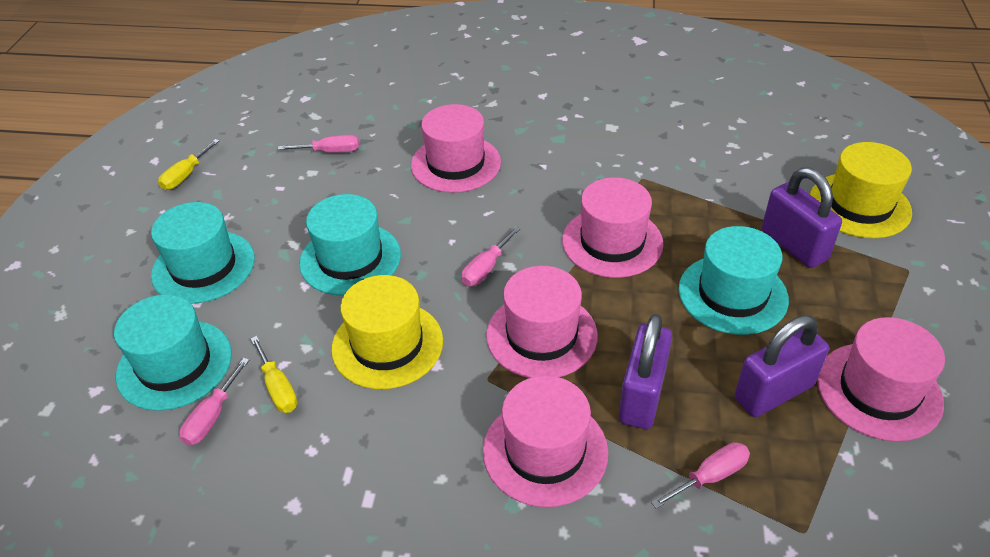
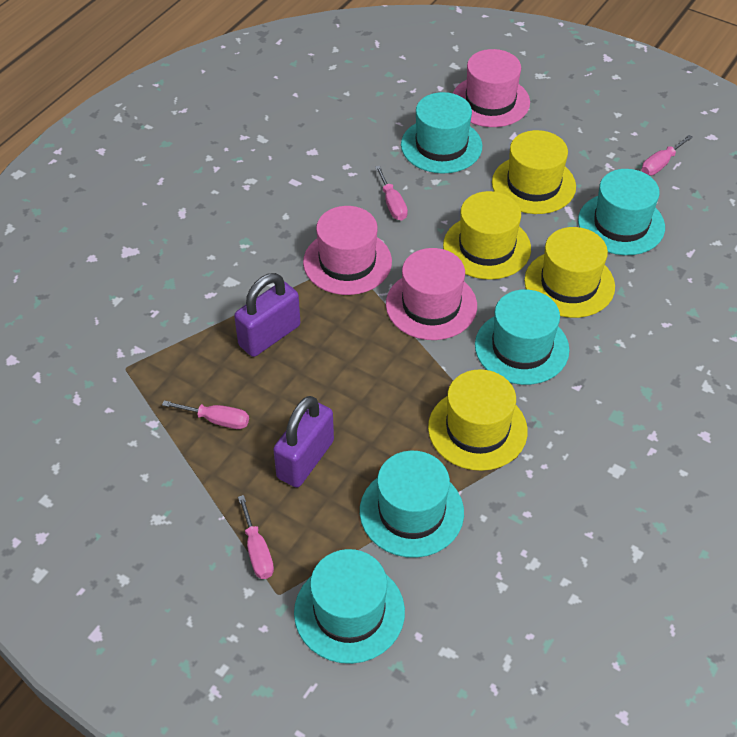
pink hat: [411,104,501,193] [483,376,608,507] [486,266,598,378] [562,177,664,278] [817,317,945,442] = 5 -> [303,206,392,295] [386,248,477,340] [453,49,530,127] = 3
purple padlock: [619,314,672,429] [735,315,829,417] [762,168,842,268] = 3 -> [234,273,300,357] [273,396,334,488] = 2
turquoise hat: [114,294,232,411] [151,202,255,304] [299,194,401,296] [679,226,789,335] = 4 -> [294,549,405,664] [360,451,464,558] [401,92,482,174] [475,290,570,385] [578,169,665,255] = 5
yellow hat: [331,275,443,389] [810,142,912,238] = 2 -> [428,369,528,471] [443,191,531,280] [492,130,576,214] [524,227,615,318] = 4
yellow screwdriver: [158,139,219,190] [250,336,298,413] = 2 -> none = 0

